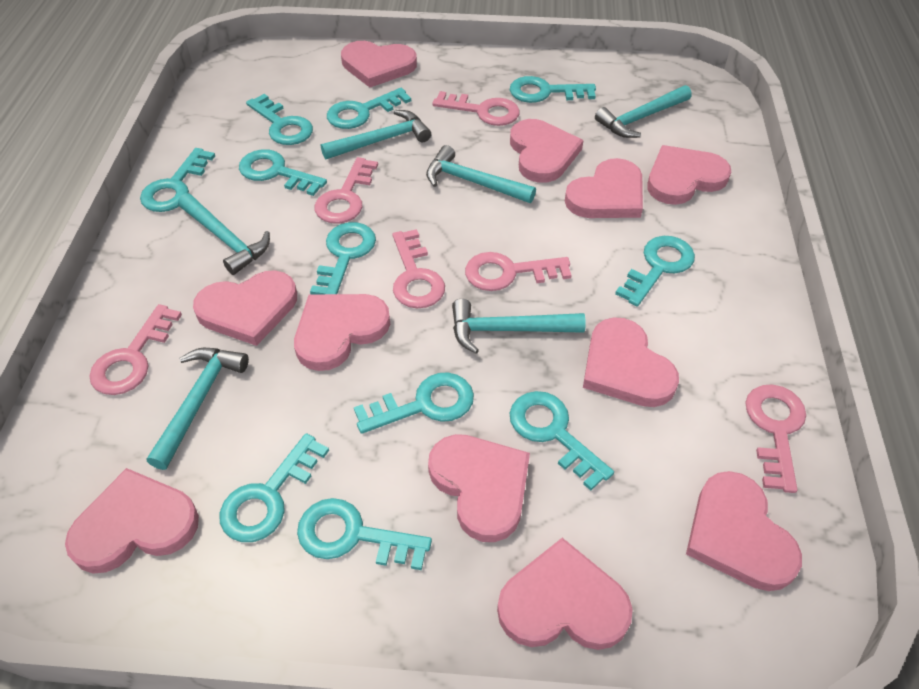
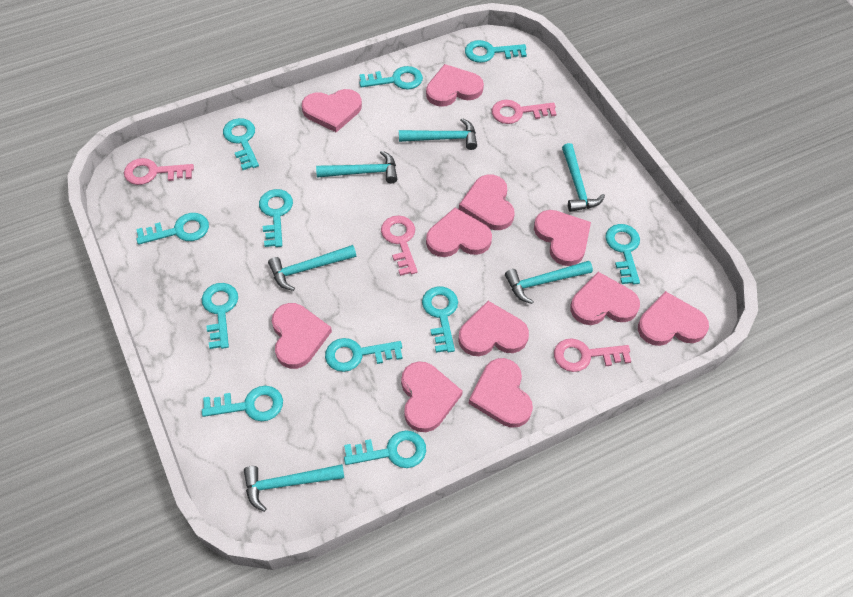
pink key: [89,304,182,395] [315,157,378,224] [392,229,445,309] [432,91,520,126] [465,252,572,291] [745,384,806,493] = 6 -> [124,158,194,185] [381,216,418,276] [492,100,556,124] [554,338,631,372] = 4

